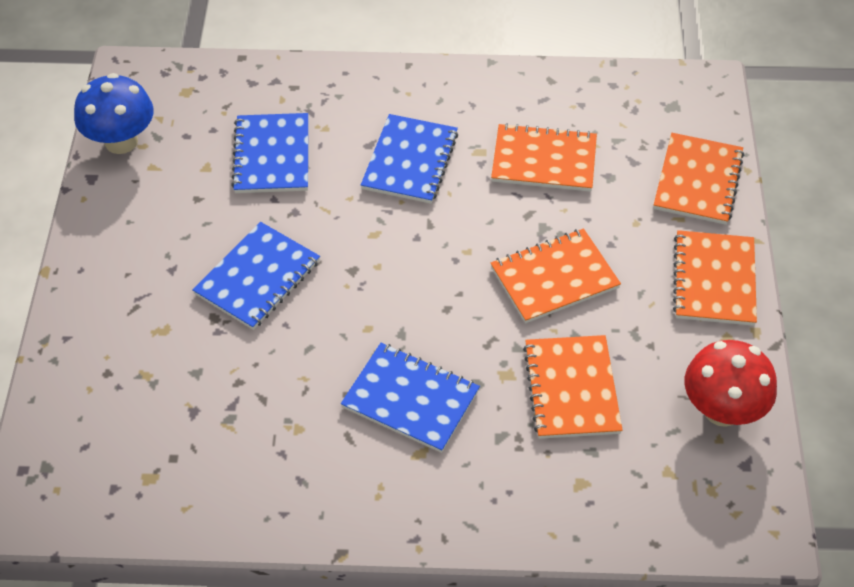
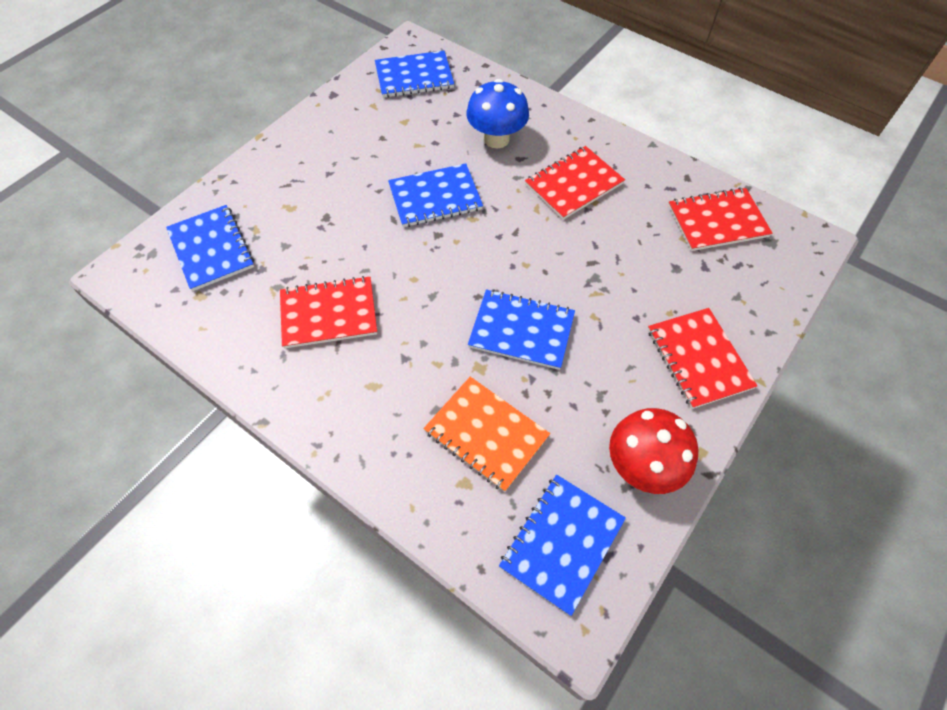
blue notebook: [192,222,320,330] [231,113,308,193] [341,343,480,453] [361,114,458,204] = 4 -> [166,205,254,291] [375,51,454,98] [388,163,483,227] [468,289,575,370] [499,475,626,616] = 5
orange notebook: [491,123,597,192] [491,228,621,323] [523,335,623,439] [654,133,744,225] [673,230,757,326] = 5 -> [423,377,550,492] = 1
red notebook: none = 0 -> [280,276,377,348] [525,146,625,220] [648,308,757,409] [668,187,773,251] = 4

